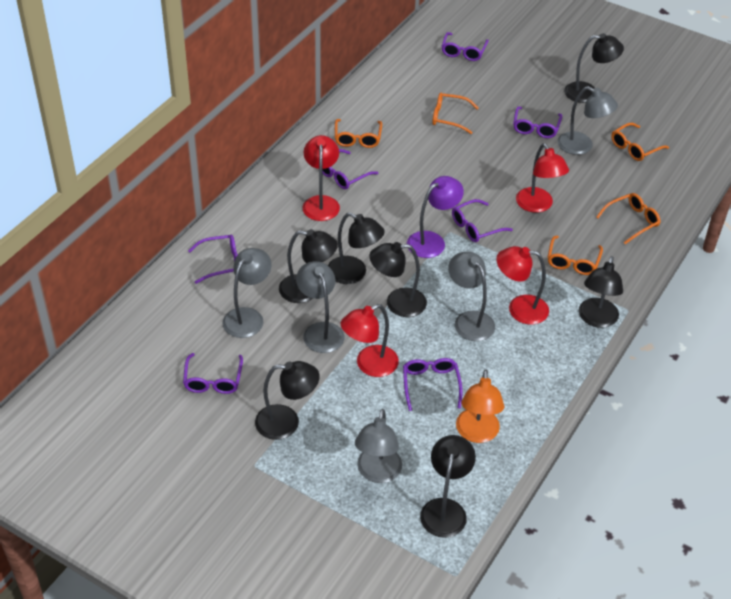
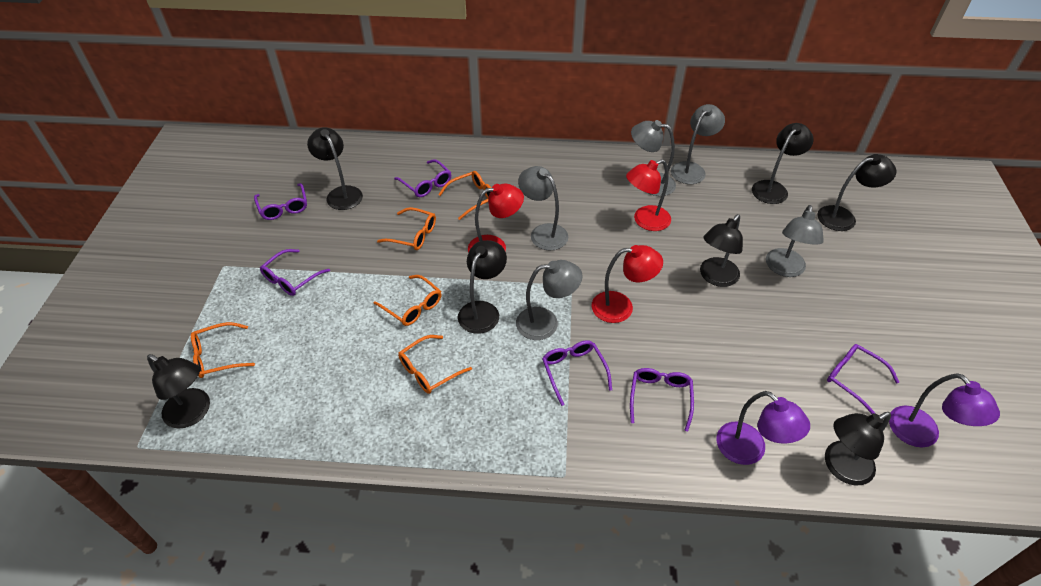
orange lamp: [456,370,504,443] = 1 -> none = 0
purple glasses: [183,353,243,394] [188,235,238,284] [323,149,378,189] [403,358,463,411] [441,32,489,61] [452,199,513,242] [513,106,562,138] = 7 -> [254,183,307,220] [260,249,330,296] [394,159,451,197] [542,340,612,406] [630,368,694,432] [827,344,899,414] = 6
purple lamp: [407,176,464,258] = 1 -> [717,391,810,465] [889,373,1000,447] = 2
red lamp: [302,135,340,221] [340,304,399,377] [496,246,549,325] [516,143,569,213] = 4 -> [468,183,524,253] [591,245,663,323] [626,159,671,231] = 3

